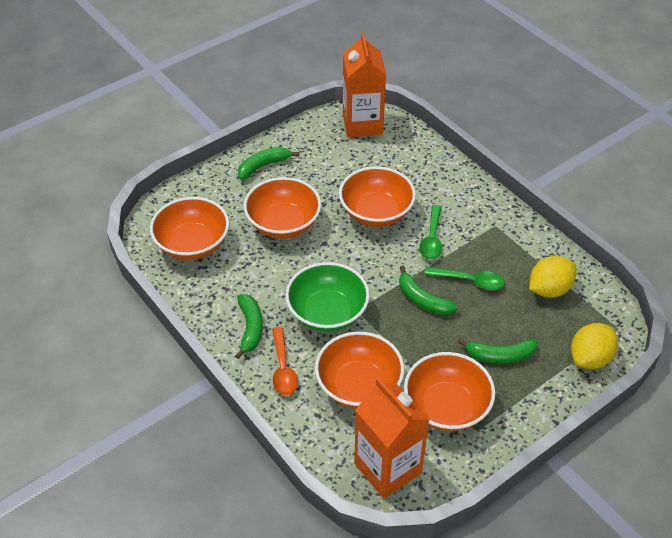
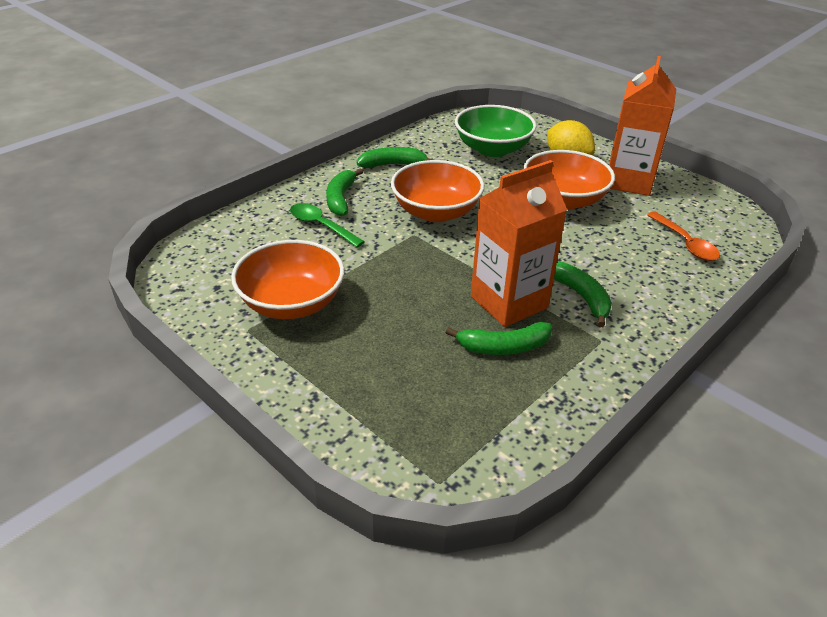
green spoon: [419,205,442,259] [424,267,505,290] = 2 -> [290,203,365,247] = 1
orange bowl: [150,197,229,260] [244,177,321,238] [315,332,404,408] [339,166,416,227] [404,352,495,431] = 5 -> [231,240,345,319] [391,160,485,222] [523,150,615,210] = 3
yellow lemon: [529,256,576,298] [571,323,618,369] = 2 -> [547,120,595,155] = 1

